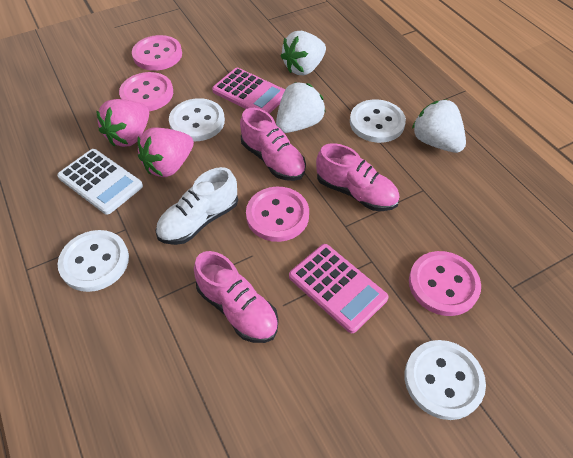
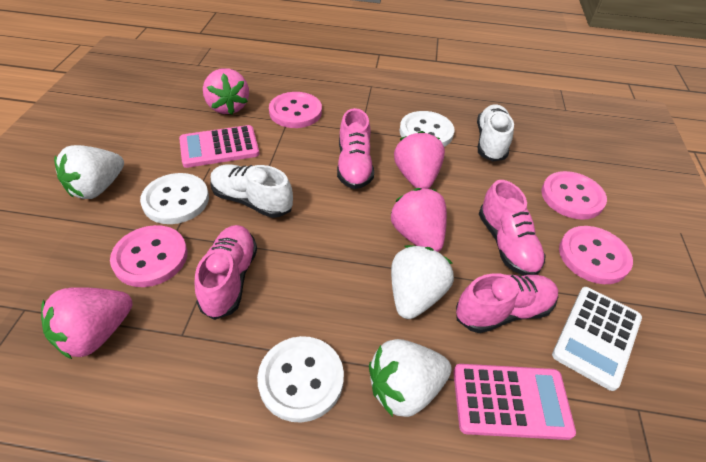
pink shoe: [194,251,279,343] [240,108,306,181] [316,143,399,211] = 3 -> [195,225,257,320] [337,108,374,189] [456,273,558,333] [479,180,546,276] = 4
pink strawberry: [96,99,149,147] [137,127,194,177] = 2 -> [41,287,132,359] [203,68,249,115] [390,188,447,252] [394,131,445,189] = 4
white button: [57,230,129,292] [169,98,225,141] [350,99,406,143] [405,340,486,420] = 4 -> [140,173,209,224] [257,336,344,423] [399,111,454,147] = 3
white shoe: [156,167,238,245] = 1 -> [211,164,293,218] [477,104,514,162] = 2

